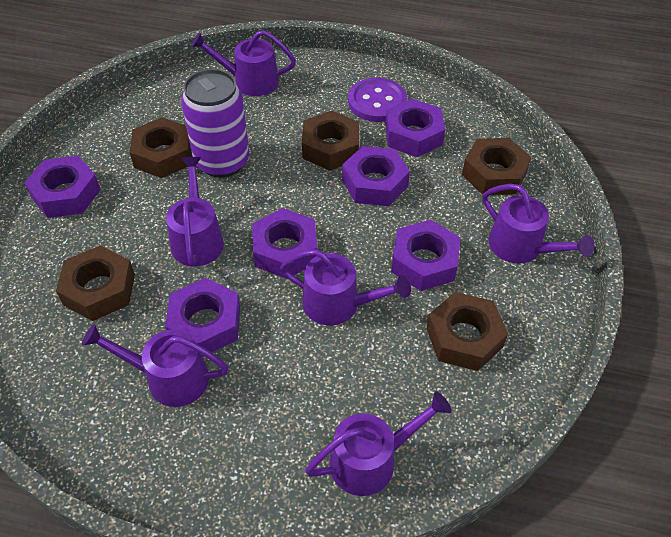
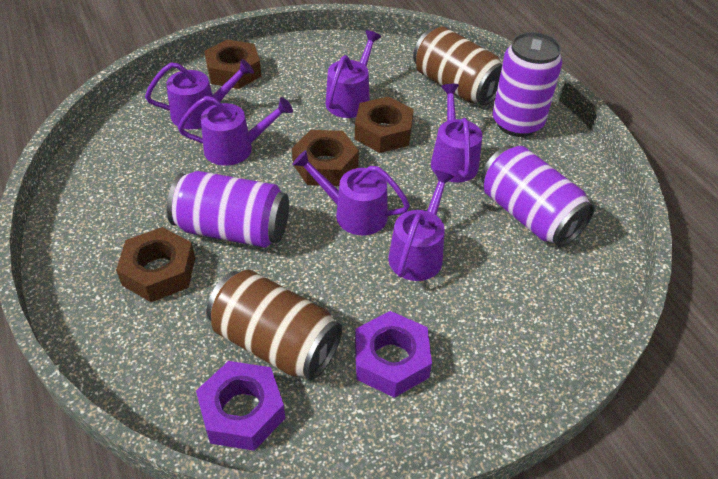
brown can: none = 0 -> [206,270,342,380] [413,27,502,106] = 2
brown nut: [56,245,135,321] [130,117,192,178] [302,111,359,171] [426,292,508,371] [462,138,532,195] = 5 -> [116,227,195,302] [204,39,261,89] [292,130,359,186] [355,96,414,153] = 4
purple button: [348,78,407,122] = 1 -> none = 0
purple can: [181,69,249,178] = 1 -> [167,171,289,248] [481,145,595,247] [493,32,562,137] = 3
purple nut: [24,156,101,218] [165,278,240,357] [252,208,318,279] [342,146,410,206] [385,99,445,157] [391,220,460,291] = 6 -> [196,361,285,451] [355,311,432,398] = 2

